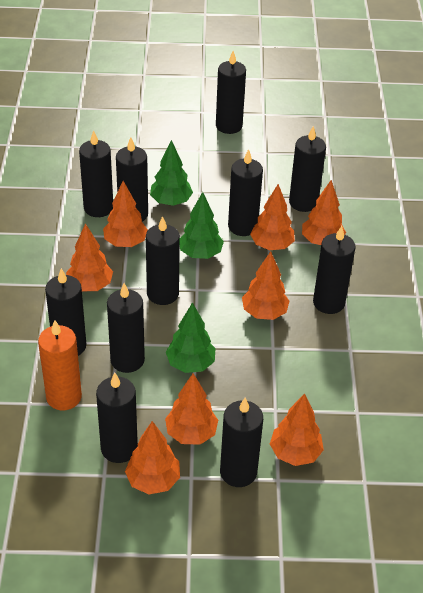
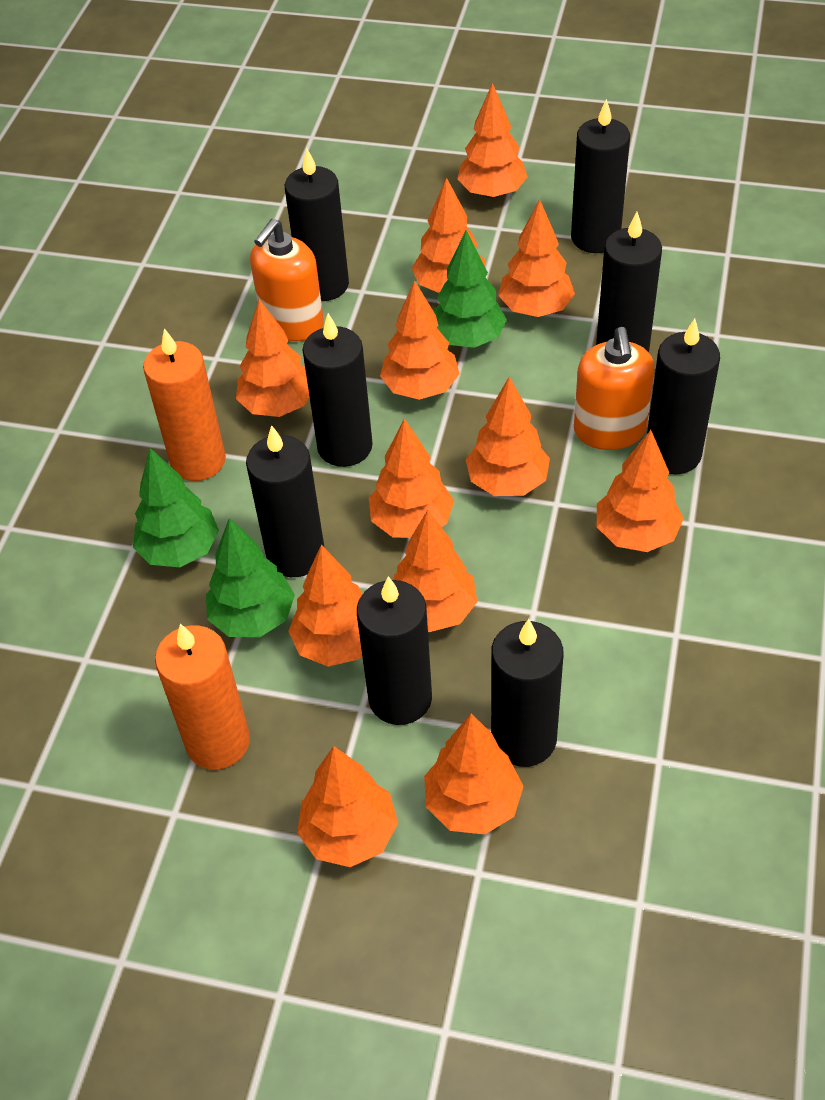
black candle: [45,268,86,356] [79,130,113,217] [96,373,138,463] [107,283,145,373] [116,137,148,222] [146,216,180,305] [216,51,246,134] [220,397,263,487] [228,149,263,236] [289,126,326,212] [313,226,356,314] = 11 -> [246,425,325,577] [285,149,349,301] [303,313,373,467] [357,576,432,725] [491,619,563,767] [571,99,630,253] [596,212,662,353] [647,319,720,475] = 8
orange candle: [38,320,82,410] = 1 -> [143,328,226,481] [155,624,250,769] = 2
orange soap dispenser: none = 0 -> [250,219,324,341] [574,327,654,450] = 2
orange tree: [66,223,113,291] [103,181,148,247] [125,421,180,494] [165,373,218,445] [242,251,289,320] [250,184,295,250] [270,393,324,466] [302,180,346,245] = 8 -> [236,299,309,417] [288,545,363,667] [297,746,398,867] [369,418,454,538] [380,280,459,400] [393,510,477,632] [412,177,485,293] [424,714,523,835] [457,83,528,199] [466,377,550,496] [499,199,575,317] [597,430,684,552] = 12

